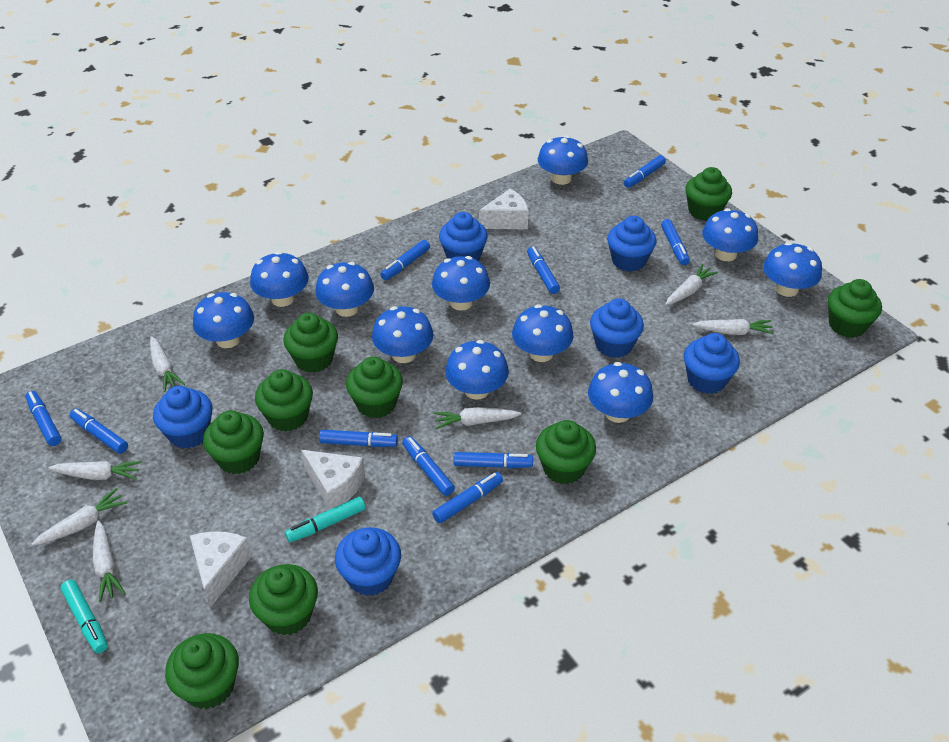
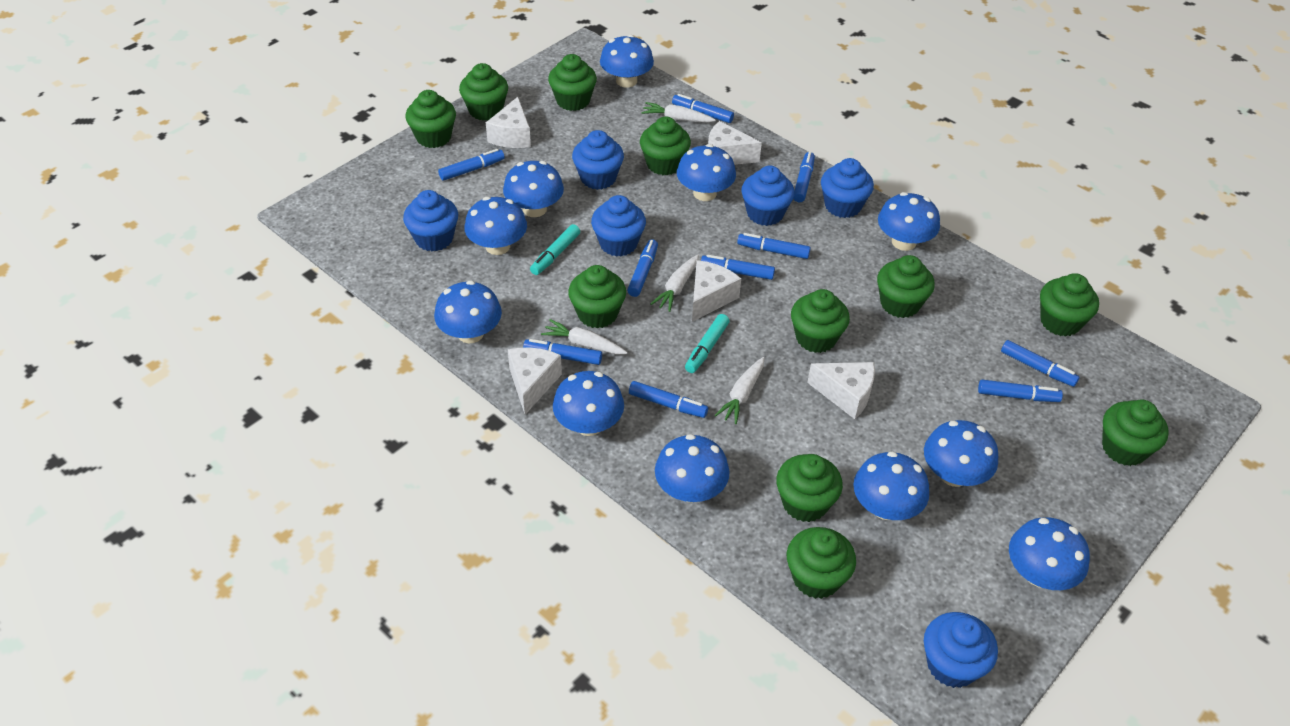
green cupcake: [165,633,239,709] [203,410,264,474] [249,564,318,635] [255,369,313,432] [283,313,338,373] [346,357,403,418] [536,420,596,484] [685,167,732,221] [828,279,882,338] = 9 -> [405,90,456,148] [459,63,508,121] [548,54,597,111] [568,265,626,328] [640,117,691,175] [776,454,843,522] [787,527,856,599] [791,289,850,353] [877,255,935,318] [1040,273,1099,337] [1102,400,1169,466] = 11
white carrot: [32,488,127,546] [48,461,142,480] [93,520,125,602] [150,336,185,392] [434,407,521,429] [665,264,718,305] [692,319,774,335] = 7 -> [541,319,627,355] [641,102,716,122] [651,254,699,312] [715,357,764,424] = 4
white cheese: [190,531,252,607] [301,450,365,509] [479,189,529,229] = 3 -> [486,97,531,148] [508,347,562,415] [692,260,741,322] [708,121,762,165] [807,362,875,419] = 5

